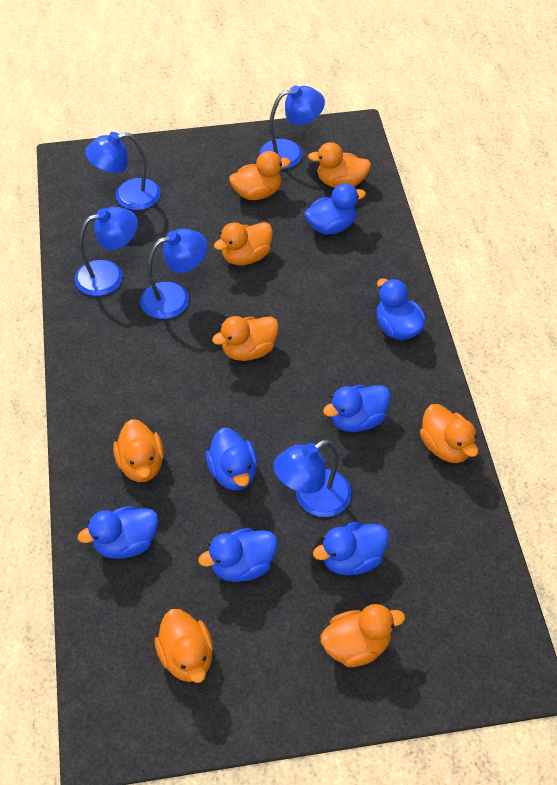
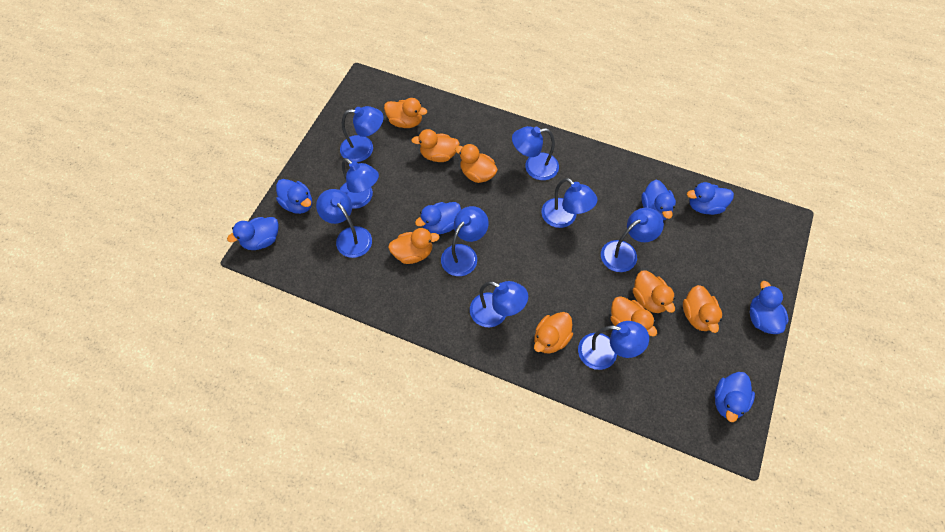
blue lamp: [75,207,138,296] [85,132,161,210] [140,228,207,319] [259,85,325,169] [273,439,352,517] = 5 -> [316,189,372,258] [339,158,379,209] [340,106,384,162] [441,206,489,276] [470,281,528,327] [512,126,559,180] [541,178,597,228] [578,321,649,370] [601,208,664,272] = 9

